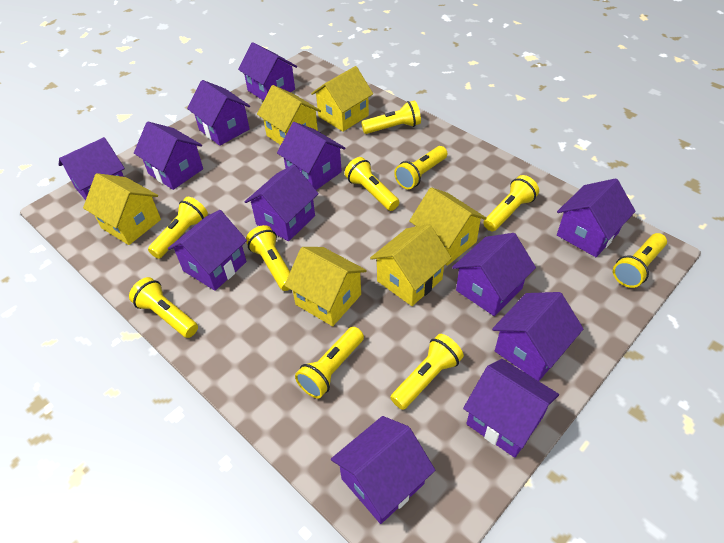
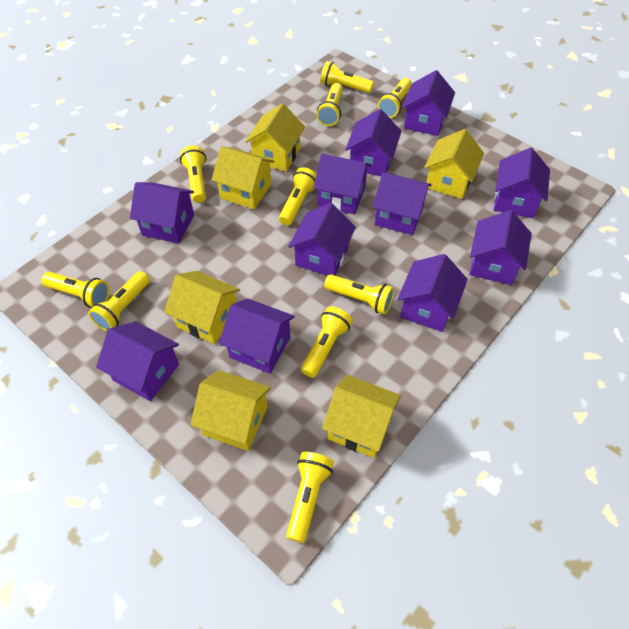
purple house: [59,137,125,200] [134,122,203,190] [168,210,247,291] [187,80,250,146] [238,42,297,101] [245,164,319,241] [277,122,346,190] [331,416,435,524] [452,233,536,316] [463,359,559,458] [492,292,583,381] [557,178,636,257] = 12 -> [96,322,179,401] [130,182,194,244] [219,298,295,374] [288,203,356,276] [314,153,371,215] [345,109,401,176] [373,172,431,235] [397,254,468,332] [402,70,455,136] [469,210,532,285] [494,147,550,218] = 11

